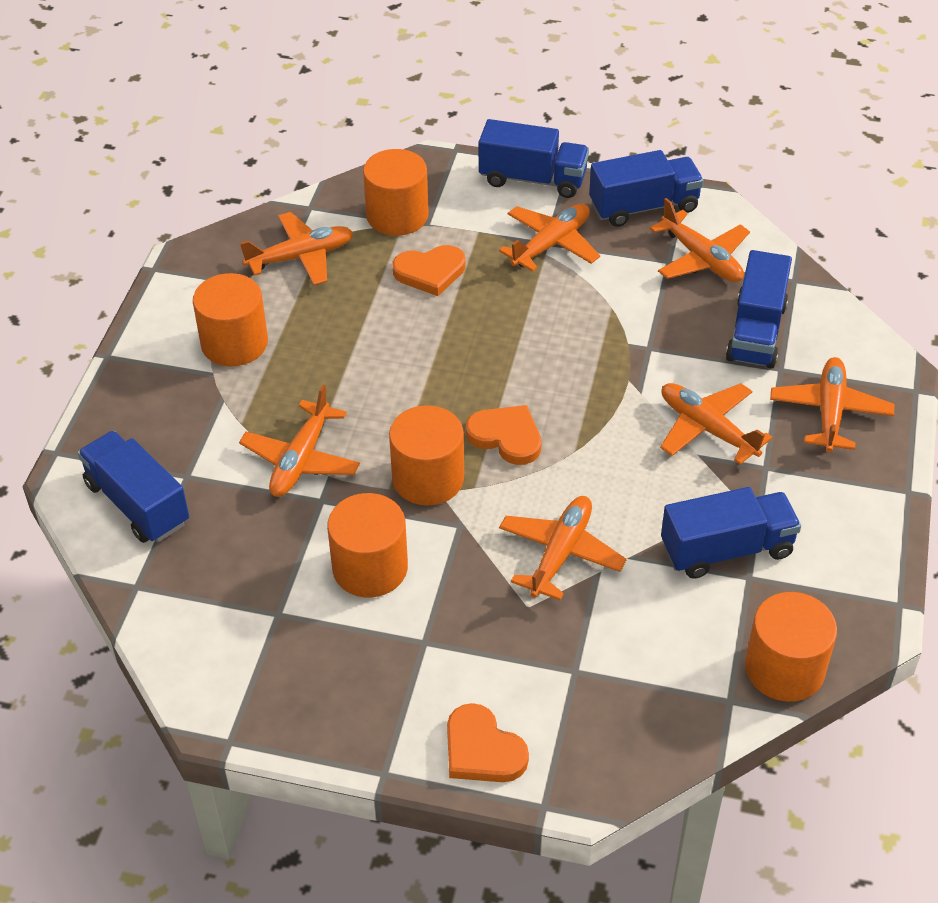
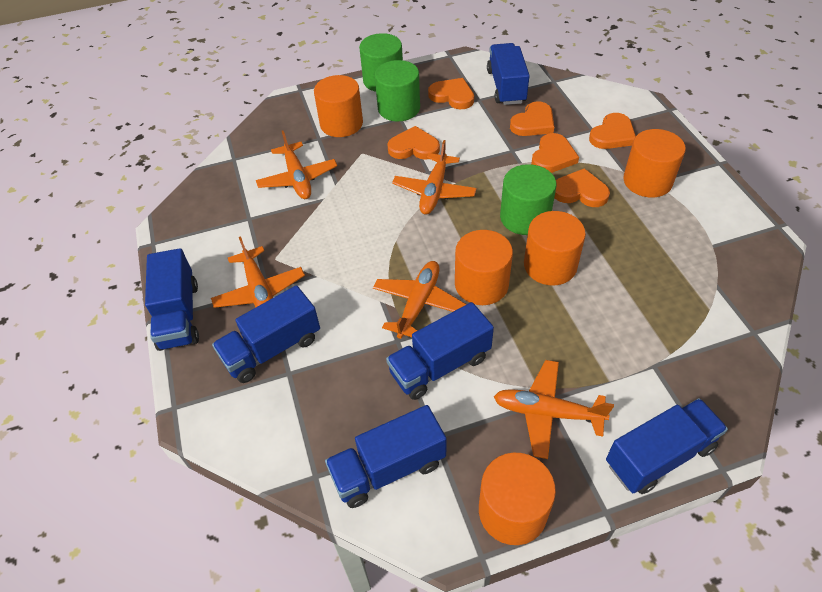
blue truck: [78,431,189,543] [479,119,589,198] [589,150,704,227] [661,487,801,579] [726,250,792,369] = 5 -> [145,248,199,351] [212,285,320,383] [325,405,446,508] [386,302,494,400] [487,43,530,105] [606,398,728,494] = 6
green cylinder: none = 0 -> [359,33,403,92] [375,60,420,121] [500,164,556,235] = 3
orange heart: [393,245,466,296] [447,703,529,782] [466,405,541,465] = 3 -> [387,126,440,160] [428,78,474,109] [510,101,554,136] [531,133,579,173] [554,168,610,207] [589,113,636,149] = 6
orange plane: [239,385,360,497] [240,212,353,285] [499,204,600,272] [499,496,627,600] [650,198,750,282] [660,383,773,465] [770,357,894,452] = 7 -> [211,236,305,308] [256,131,337,199] [373,261,467,339] [392,140,477,214] [494,360,614,459] = 5

